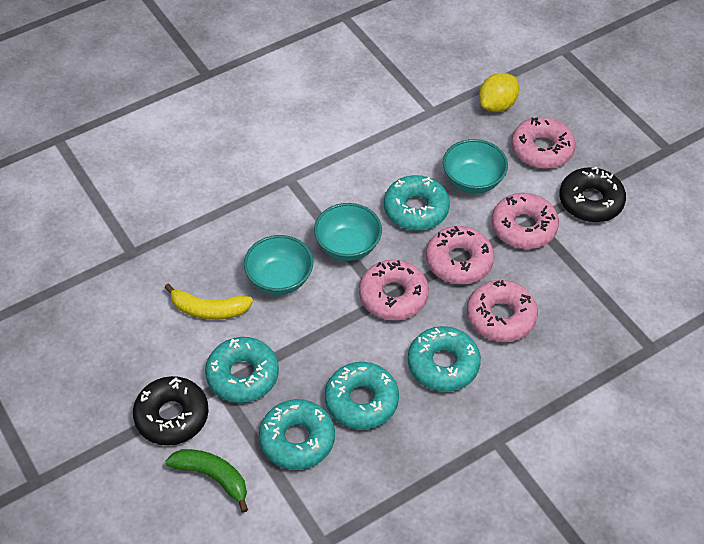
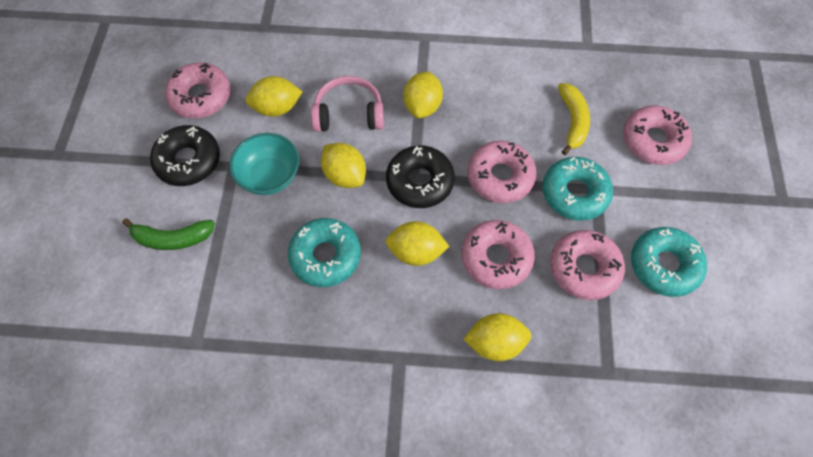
pink headphones: none = 0 -> [311,76,384,132] = 1
turquoise bowl: [244,235,313,295] [314,203,382,261] [443,139,508,194] = 3 -> [229,133,299,195] = 1
turquoise donut: [205,337,279,403] [259,399,335,470] [325,362,399,430] [384,175,450,231] [408,326,481,392] = 5 -> [288,218,361,287] [542,157,613,221] [631,227,707,297] = 3
yellow lemon: [479,73,519,112] = 1 -> [245,76,302,117] [321,143,366,188] [386,221,450,266] [403,71,443,118] [463,313,532,361] = 5

